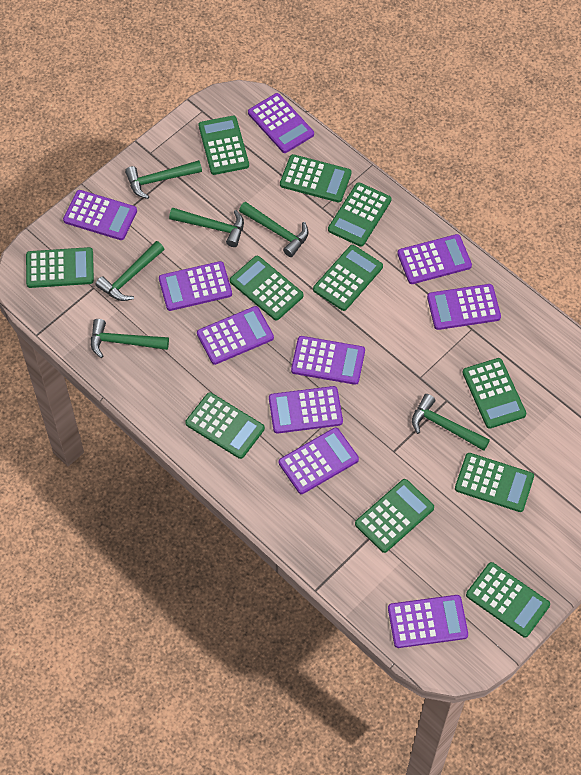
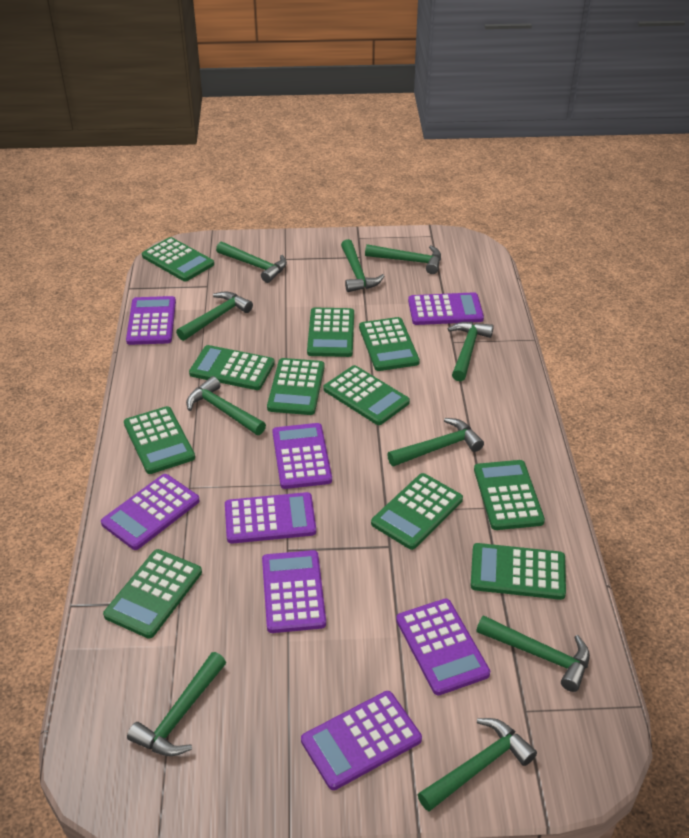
green hammer: [91,319,169,358] [95,241,164,301] [125,160,202,199] [169,208,244,247] [239,202,308,257] [412,394,490,451] = 6 -> [127,652,226,756] [176,291,253,341] [186,376,266,435] [216,242,287,283] [341,239,385,292] [365,244,441,274] [387,418,484,466] [417,718,537,811] [448,322,494,381] [476,615,590,692] = 10
purple calculator: [63,190,137,240] [159,261,232,311] [197,306,274,365] [248,93,314,153] [269,386,343,434] [279,427,359,494] [291,336,365,385] [388,595,468,648] [397,234,472,284] [427,284,501,330] = 10 -> [101,474,200,550] [126,296,176,345] [225,492,316,544] [262,550,326,633] [272,423,332,489] [301,691,422,790] [396,599,490,695] [408,292,484,325] = 8

